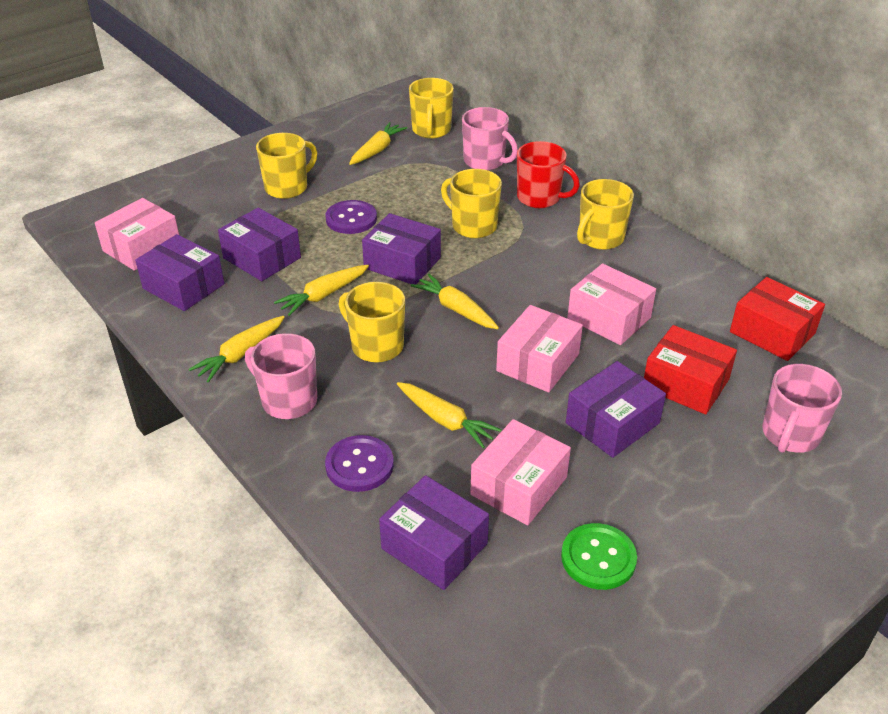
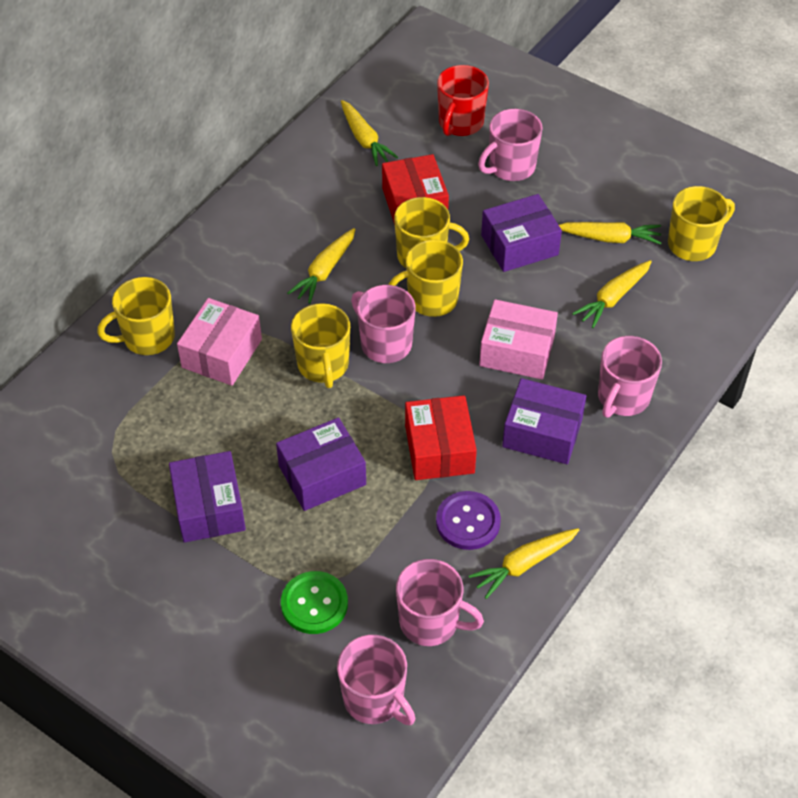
pink box: [95,198,179,271] [470,419,571,525] [496,305,583,392] [567,263,656,345] = 4 -> [177,298,262,386] [479,299,558,379] = 2
pink mug: [245,333,317,419] [462,107,518,171] [763,364,842,453] = 3 -> [337,635,415,725] [351,285,416,363] [396,559,484,646] [478,109,543,181] [598,336,662,418] = 5
purple box: [135,234,224,311] [218,208,301,281] [362,213,441,284] [379,475,489,590] [566,361,666,458] = 5 -> [169,451,246,543] [276,418,366,511] [481,194,562,272] [502,378,586,464] = 4
purple button: [325,200,377,234] [325,435,394,492] = 2 -> [436,491,501,550] = 1

